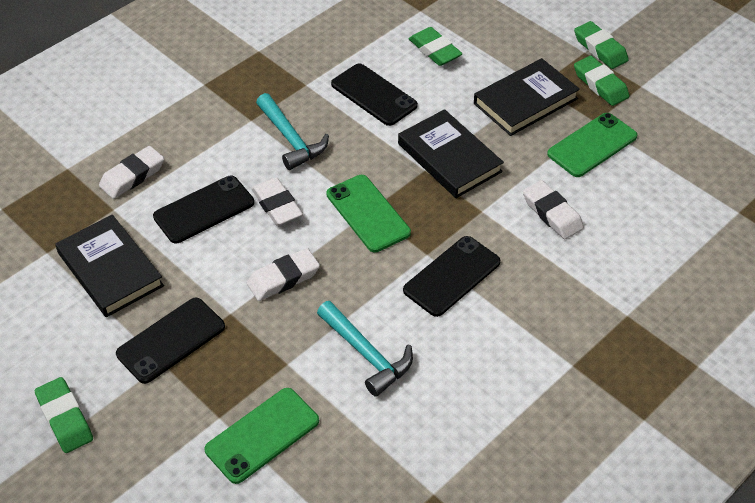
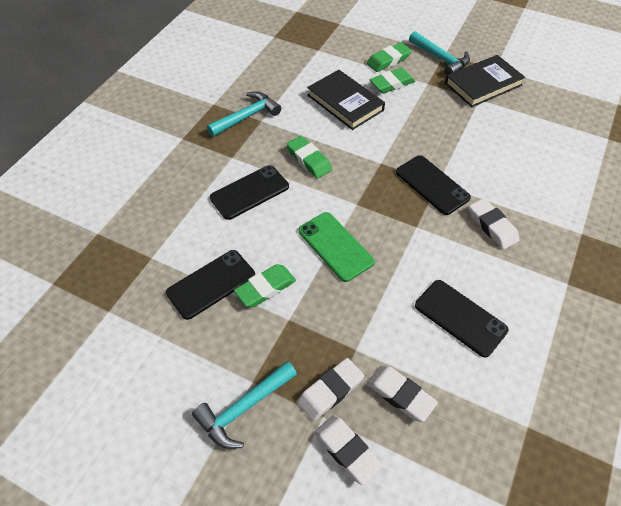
black book: [55,215,164,317] [398,109,504,198] [474,58,580,136] = 3 -> [307,70,385,130] [445,55,525,107] = 2
green phone: [205,388,319,484] [326,175,411,252] [547,113,638,177] = 3 -> [299,212,375,282] = 1
turquoise hammer: [256,93,329,170] [317,301,413,397] = 2 -> [192,361,297,449] [207,92,281,137] [409,31,470,75] = 3

